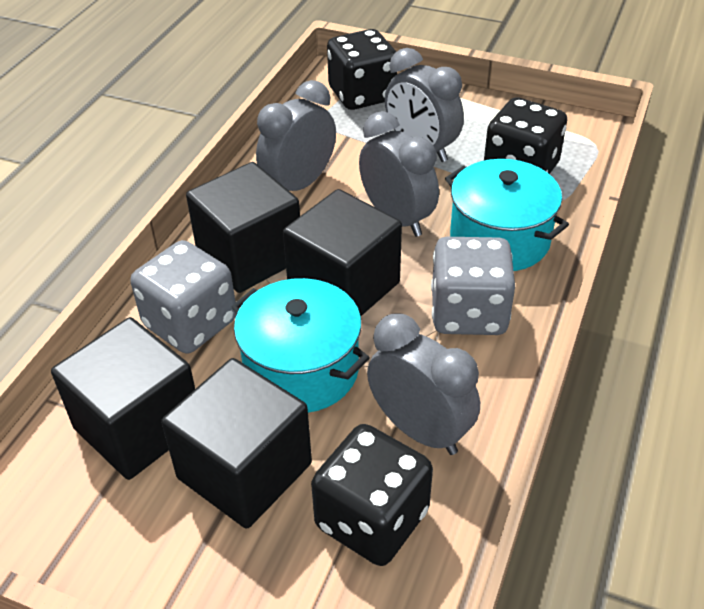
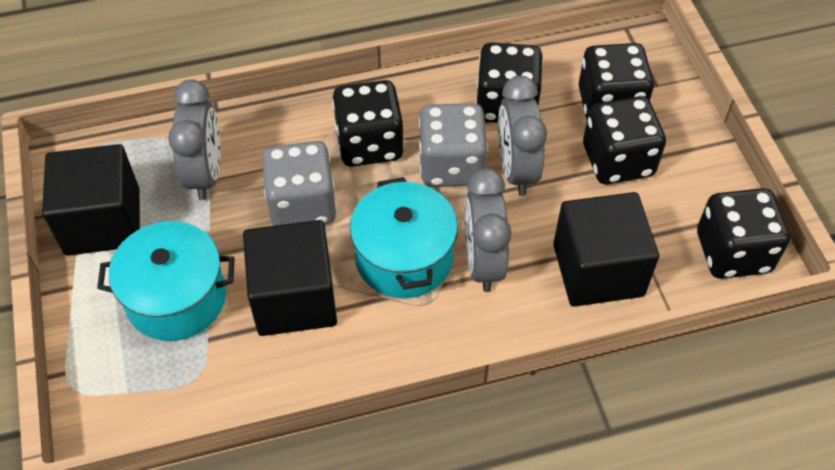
black cube: [51,317,195,480] [161,358,312,529] [186,162,300,293] [283,189,402,316] = 4 -> [42,144,140,256] [243,220,337,336] [553,192,659,307] = 3
black dice: [311,424,433,566] [327,29,397,110] [484,98,567,174] = 3 -> [332,80,404,167] [475,42,543,123] [578,43,654,120] [583,96,666,185] [697,188,790,279] = 5
grey clock: [256,80,336,191] [359,111,439,237] [367,314,480,455] [385,48,464,162] = 4 -> [168,80,220,200] [465,168,512,292] [498,76,547,196] = 3

